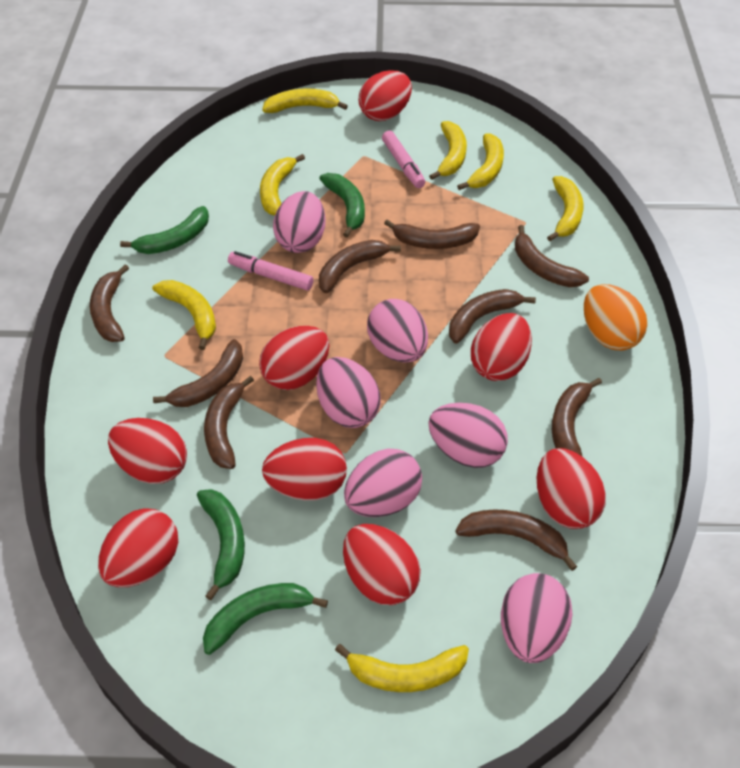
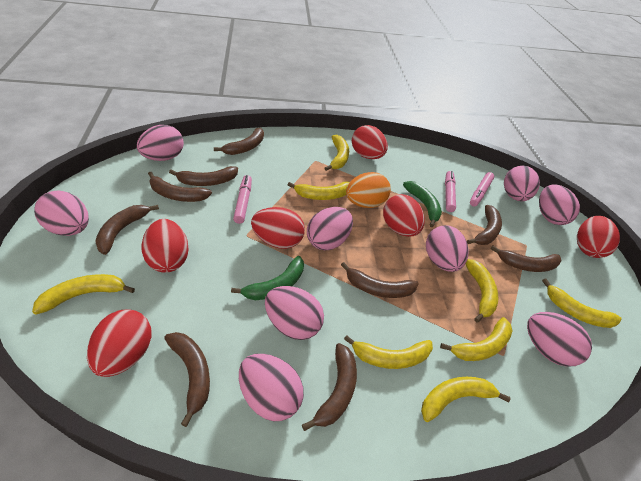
green banana: [120,206,209,254] [197,489,245,600] [203,583,328,655] [319,173,365,238] = 4 -> [231,256,304,300] [403,181,442,227] = 2
pink egg: [273,191,326,253] [316,357,381,428] [344,449,422,517] [367,299,428,363] [428,403,508,468] [501,573,573,663] = 6 -> [34,190,89,236] [137,125,184,161] [239,354,304,421] [265,286,324,340] [307,207,353,250] [426,225,468,272] [504,166,540,201] [527,312,592,367] [539,184,580,225] = 9
pink marker: [228,251,314,291] [382,131,425,188] = 2 -> [233,175,252,224] [445,171,456,212] [470,172,494,207] = 3
red egg: [98,508,178,587] [108,418,187,484] [259,326,329,390] [262,438,347,501] [343,524,421,605] [359,70,412,121] [471,313,532,381] [537,448,606,529] = 8 -> [87,309,152,377] [141,219,189,273] [251,207,305,249] [352,125,388,159] [383,194,424,237] [577,216,620,258] = 6
yellow banana: [152,280,216,350] [260,154,305,216] [262,88,348,113] [335,644,469,692] [429,121,467,180] [457,134,504,190] [547,176,584,241] = 7 -> [32,274,135,315] [288,181,350,200] [324,135,349,171] [344,335,433,369] [421,377,511,422] [440,317,512,361] [466,259,499,323] [542,278,622,328] = 8

